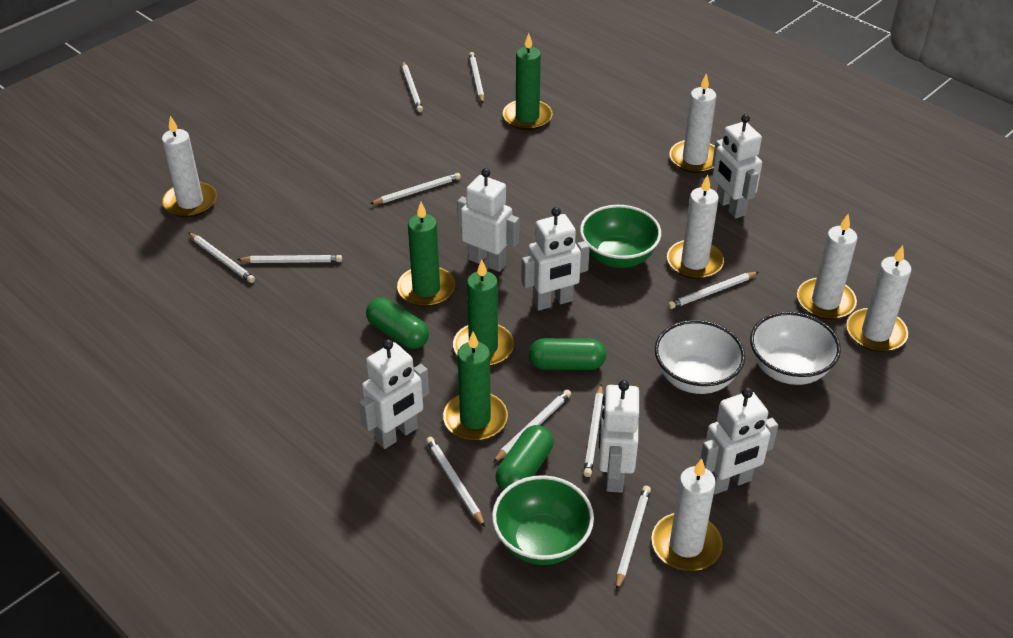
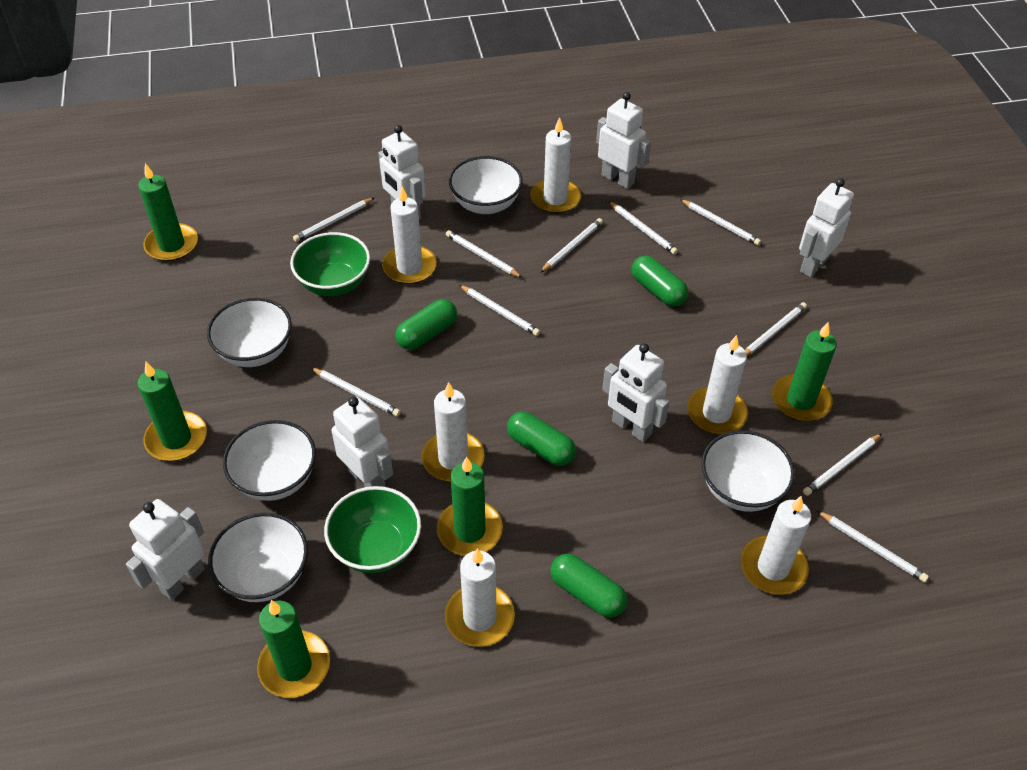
green candle: [397,202,455,307] [443,332,508,441] [453,260,514,366] [503,33,553,130] = 4 -> [138,163,198,261] [138,361,207,461] [257,600,330,698] [437,456,503,556] [772,323,837,421] = 5
green capsule: [366,298,429,349] [496,425,553,490] [529,338,606,370] = 3 -> [395,299,457,350] [507,412,576,466] [550,554,627,618] [631,256,688,307] = 4
white bowl: [655,320,745,394] [750,312,841,385] = 2 -> [207,298,292,367] [208,512,308,602] [223,420,316,501] [449,156,523,214] [701,430,795,512] = 5

